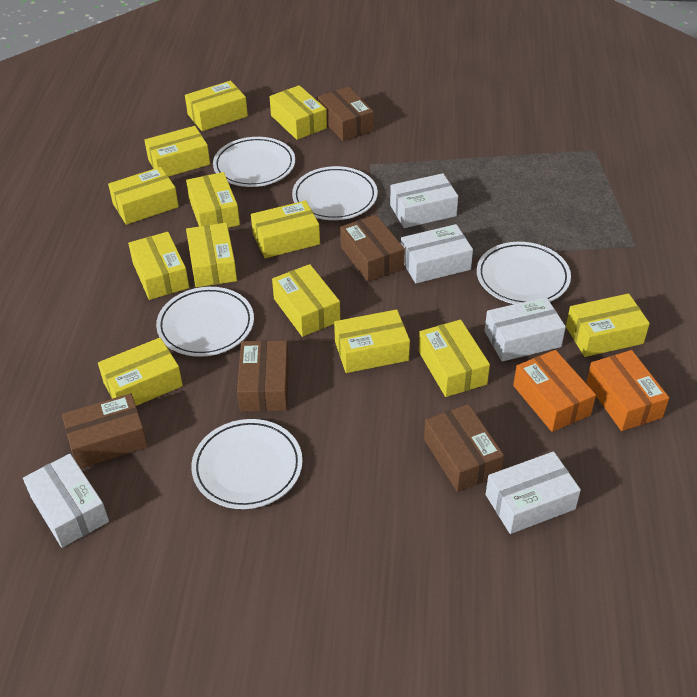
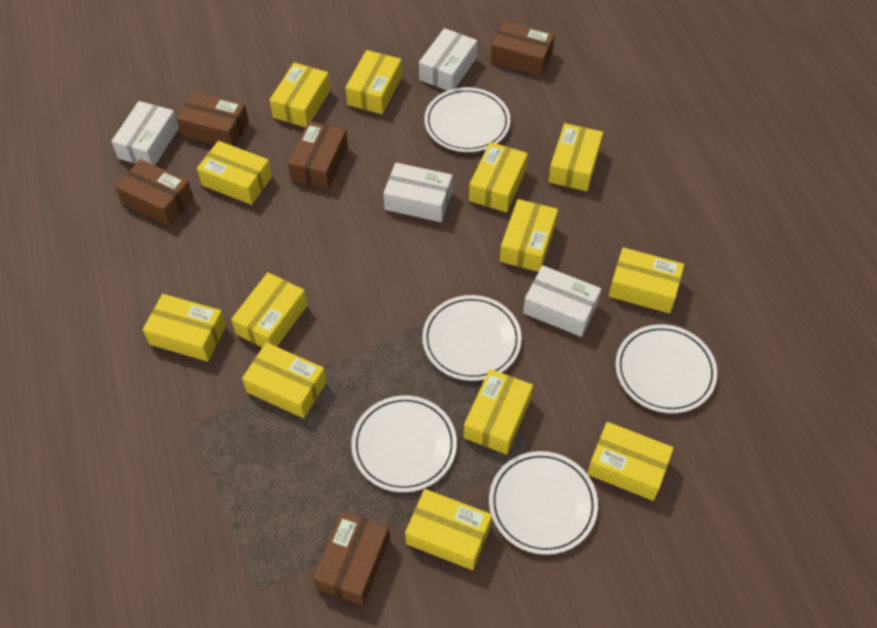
orange box: [513,350,596,432] [586,350,669,431] = 2 -> none = 0
white box: [23,454,109,548] [390,173,458,228] [401,224,473,284] [485,297,566,362] [486,451,581,534] = 5 -> [111,101,179,165] [383,163,452,222] [419,28,477,91] [523,265,601,337] = 4

